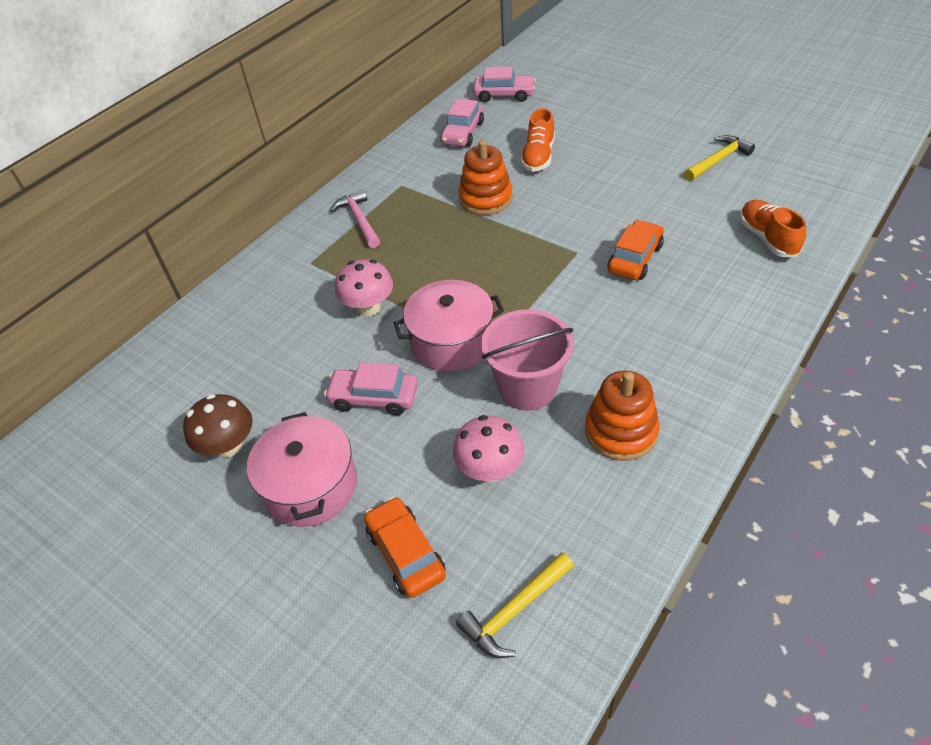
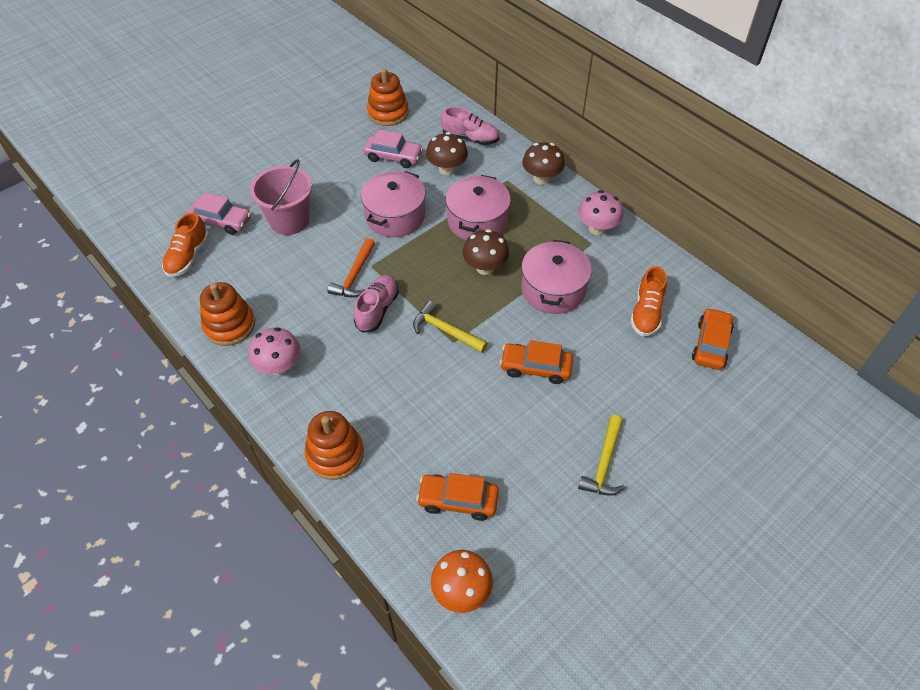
brown mushroom: [183,394,253,458] = 1 -> [426,132,468,175] [463,229,509,275] [522,142,565,185] = 3
orange car: [364,497,446,598] [607,220,664,280] = 2 -> [416,473,499,521] [500,340,573,384] [692,308,734,370] = 3
orange hammer: none = 0 -> [328,238,375,297] = 1
orange mushroom: none = 0 -> [431,550,493,613] = 1
orange stacking toy: [458,140,513,215] [585,371,659,461] = 2 -> [200,282,255,346] [305,411,364,480] [367,68,409,126] = 3
pink car: [324,362,418,415] [440,99,484,147] [473,67,536,102] = 3 -> [187,192,251,235] [363,130,423,168] = 2
pink hammer: [330,189,380,248] = 1 -> none = 0
pink pot: [247,412,357,527] [394,280,504,372] = 2 -> [361,171,426,237] [446,175,511,240] [521,240,592,314] = 3
pink shoe: none = 0 -> [354,275,399,333] [441,107,499,145] = 2

